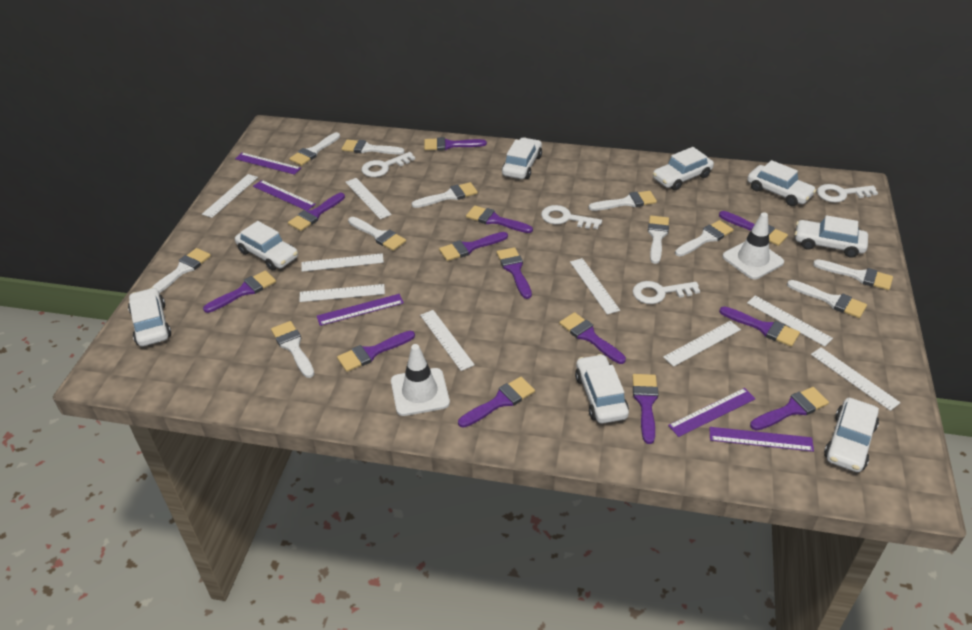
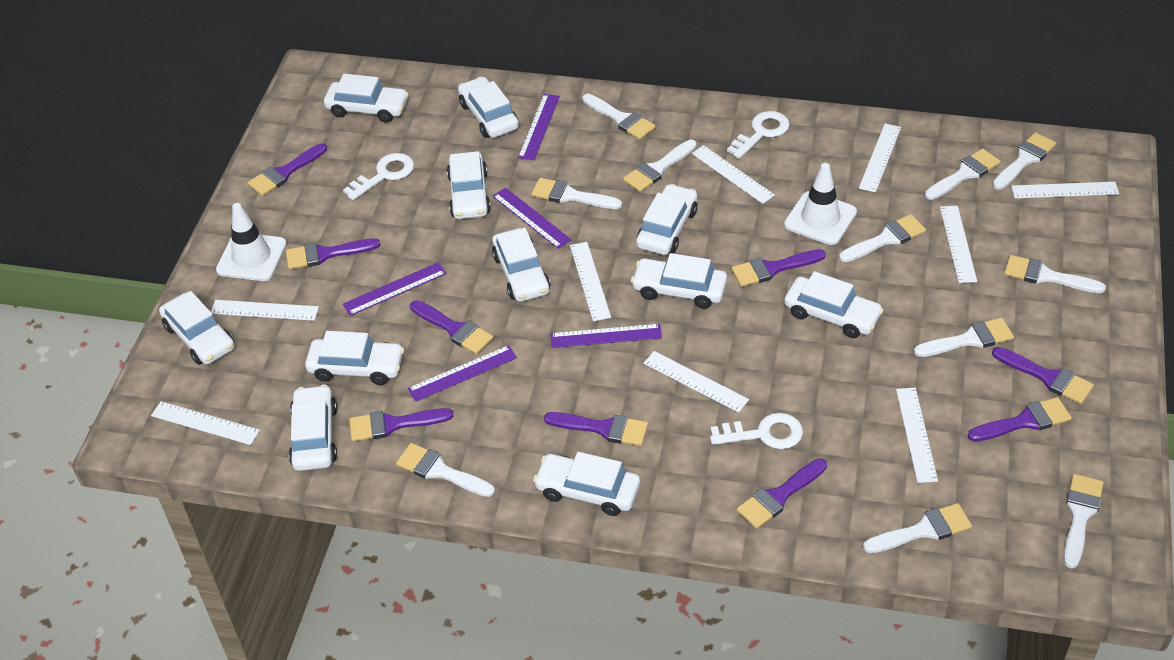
purple brush: [203,270,276,313] [288,193,345,231] [337,331,415,372] [424,137,487,151] [439,232,508,261] [458,377,535,428] [466,205,533,233] [497,247,532,299] [559,312,626,364] [632,374,659,444] [719,211,788,246] [719,306,800,347] [750,387,829,431] = 13 -> [248,143,327,196] [286,238,380,269] [349,408,453,442] [410,300,493,354] [544,412,648,446] [731,249,826,287] [737,458,827,529] [968,397,1072,442] [992,347,1094,404] = 9
white car: [128,287,171,346] [235,221,298,271] [502,138,542,179] [575,354,629,424] [653,147,714,190] [747,160,816,206] [795,215,868,258] [824,398,879,472] = 8 -> [159,291,234,365] [289,385,337,471] [305,331,404,385] [324,74,409,123] [447,151,491,219] [458,76,519,138] [492,228,550,302] [533,452,640,516] [631,253,727,309] [636,184,697,255] [784,271,883,338] = 11
white key: [362,152,415,177] [541,205,602,229] [633,281,700,304] [817,184,878,203] = 4 -> [343,153,414,200] [710,413,803,449] [727,111,790,159] = 3

